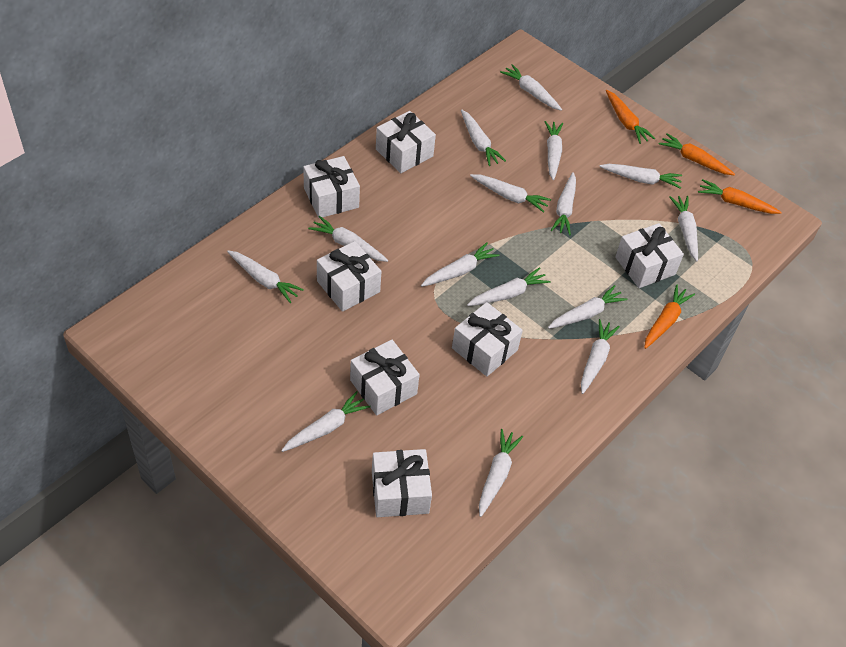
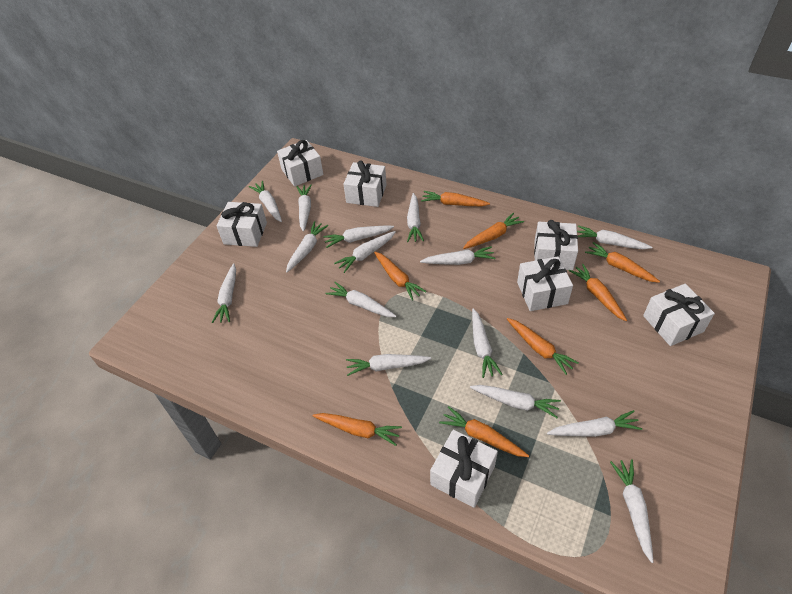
orange carrot: [606,90,655,144] [644,284,695,349] [659,133,735,176] [698,179,782,214] = 4 -> [313,413,402,446] [374,252,426,301] [421,191,490,206] [439,406,529,457] [463,213,524,249] [507,318,579,375] [569,264,627,321] [585,242,660,283] = 8

